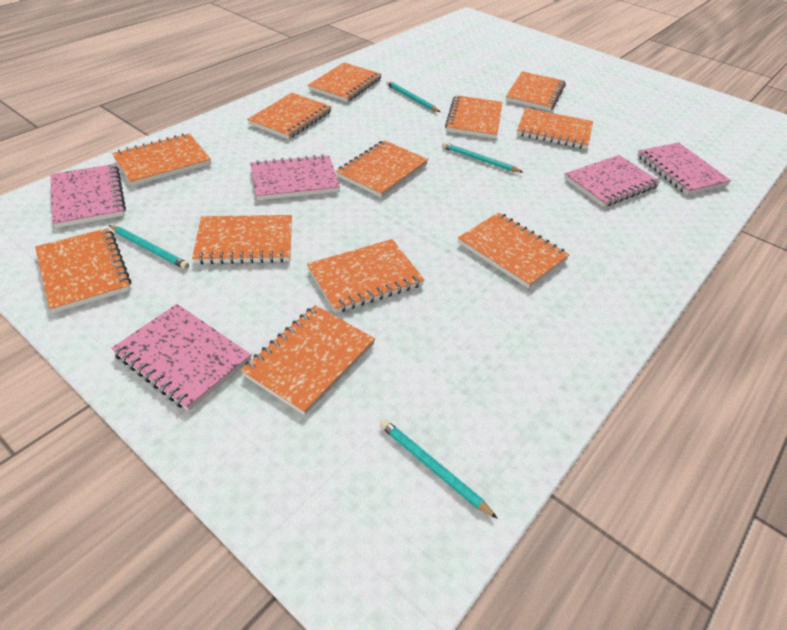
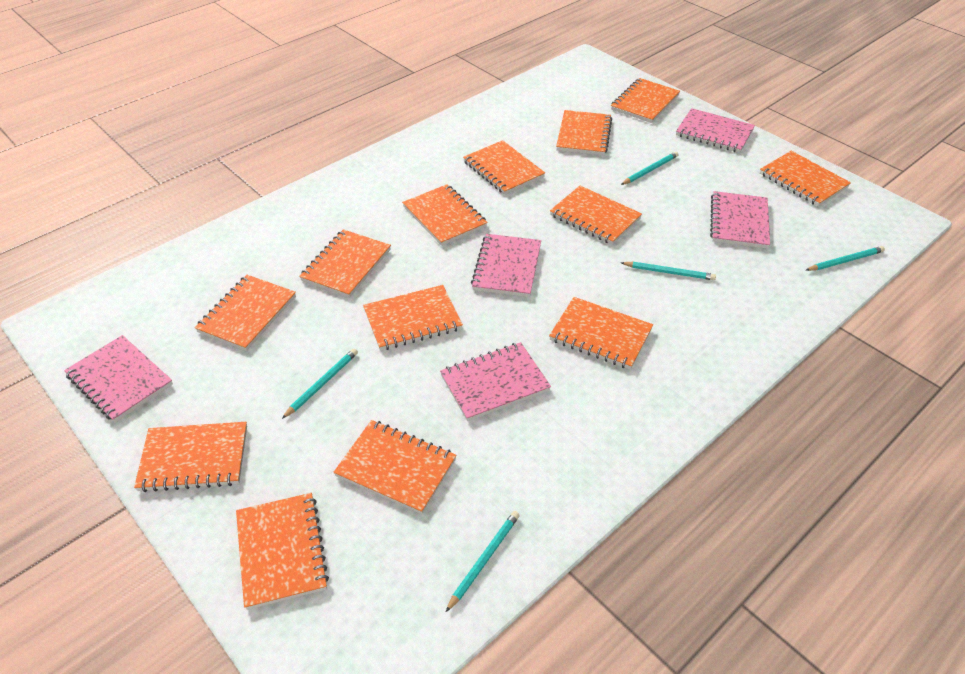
orange notebook: [35,228,131,313] [112,133,211,186] [192,215,292,264] [241,305,375,415] [247,93,332,139] [307,239,425,313] [308,63,382,102] [336,140,428,197] [445,95,503,139] [458,212,569,289] [506,71,565,111] [517,108,593,149] = 12 -> [134,422,247,492] [195,275,296,351] [236,493,329,610] [299,229,391,298] [334,420,457,514] [363,285,463,351] [402,184,488,246] [463,140,545,195] [549,297,653,369] [550,186,642,245] [556,110,612,155] [611,78,680,123] [760,151,851,207] = 13
turquoise pencil: [109,225,189,269] [380,419,498,519] [386,81,440,112] [442,142,523,172] = 4 -> [282,349,358,419] [446,511,520,612] [621,152,679,185] [621,262,716,280] [806,246,885,271] = 5

